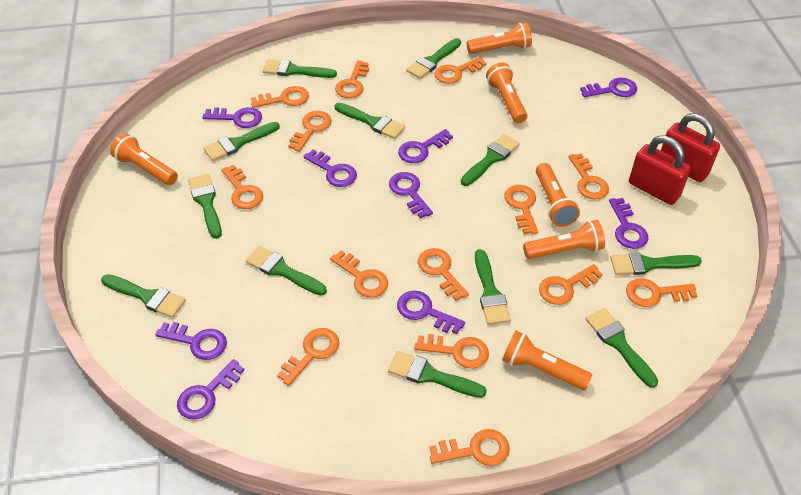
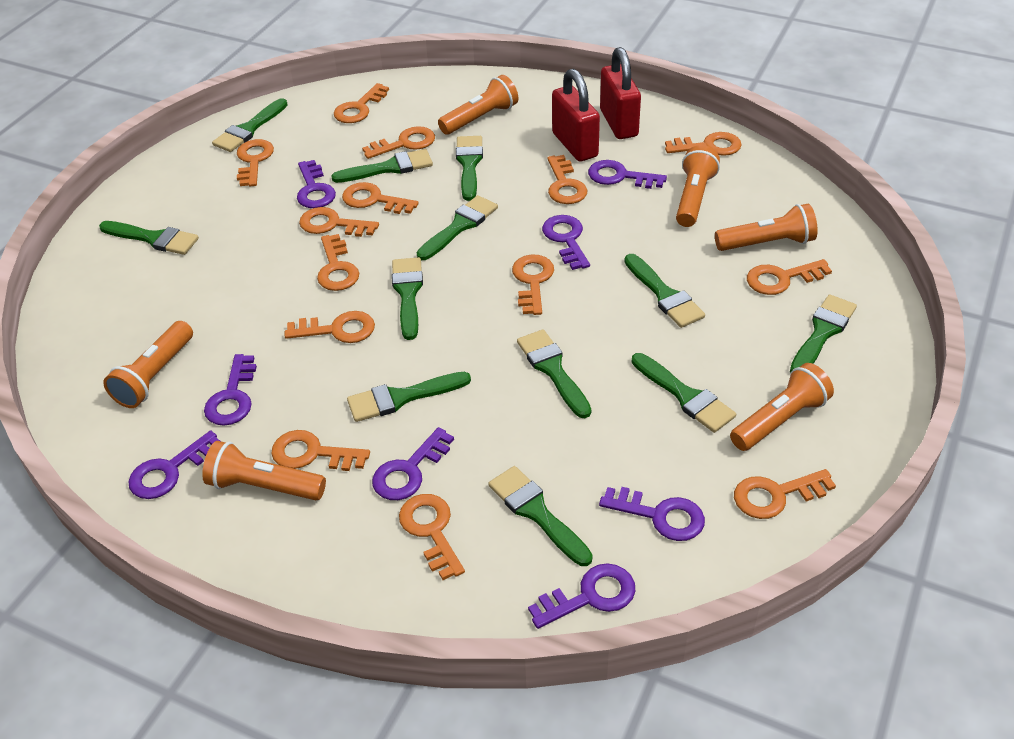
purple key: [155,322,227,360] [177,359,244,420] [202,107,262,128] [303,150,357,187] [389,172,433,218] [397,291,465,334] [398,129,453,163] [580,78,637,97] [609,198,648,249] = 9 -> [128,430,220,499] [204,354,257,426] [297,160,336,208] [372,427,454,500] [528,563,636,629] [542,215,590,270] [588,160,667,189] [599,487,705,541] = 8

